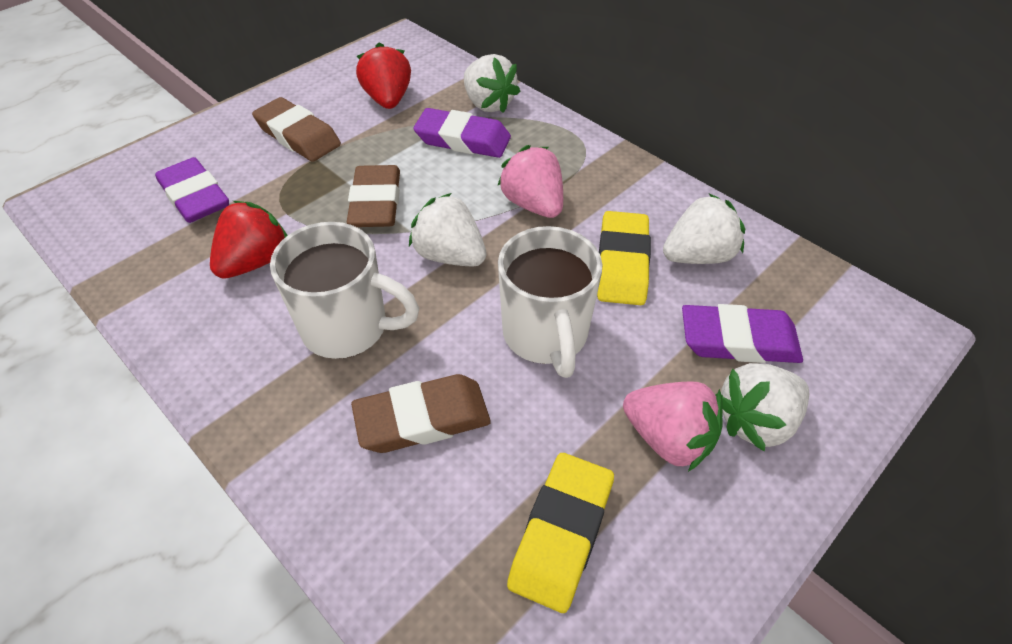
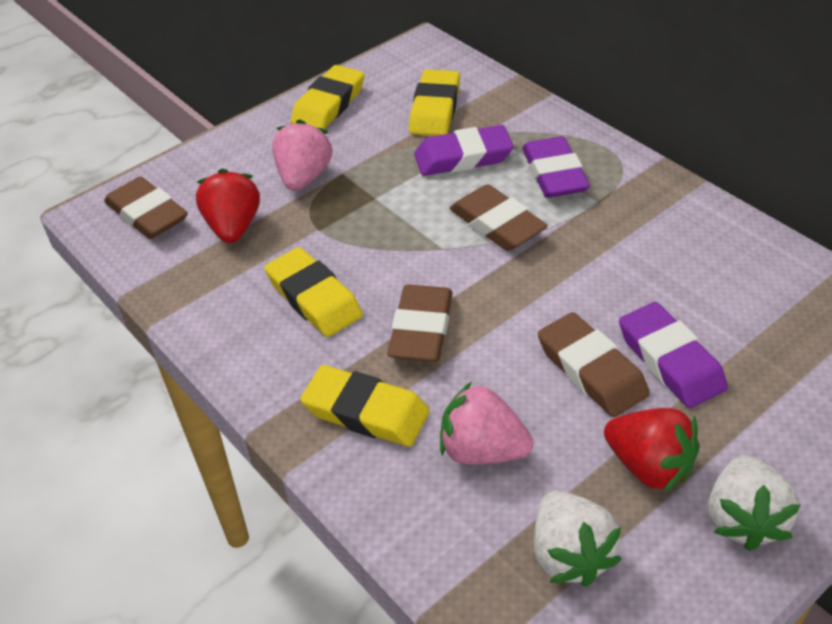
brown eraser: [252,97,341,162] [347,165,400,227] [351,374,491,453] = 3 -> [104,177,188,239] [387,285,452,362] [449,184,548,251] [538,312,650,417] = 4
white mug: [270,222,419,359] [498,226,603,378] = 2 -> none = 0
white strawberry: [409,193,486,266] [464,54,520,113] [663,193,745,264] [715,363,809,452] = 4 -> [534,491,622,587] [709,455,801,551] = 2
yellow eraser: [507,453,614,613] [597,211,651,305] = 2 -> [264,247,363,337] [291,65,365,129] [300,365,430,447] [409,69,460,136] = 4

